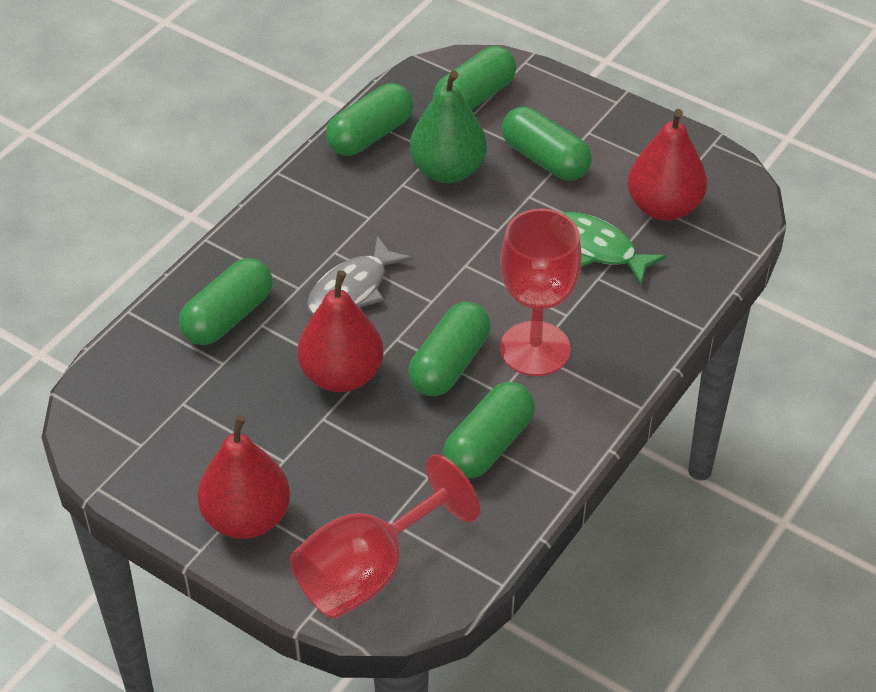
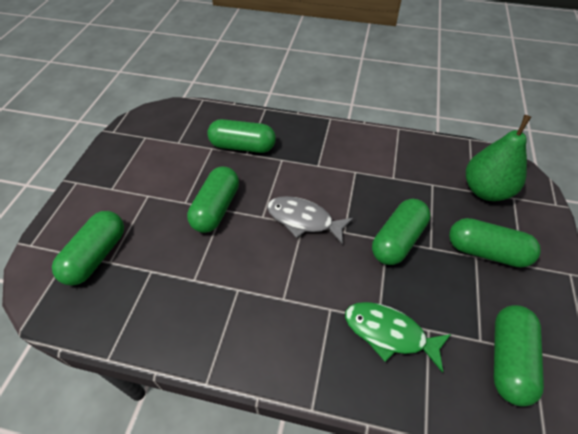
red goblet: [290,454,480,619] [500,209,582,376] = 2 -> none = 0
red pear: [197,415,290,539] [298,270,383,392] [628,109,707,221] = 3 -> none = 0

